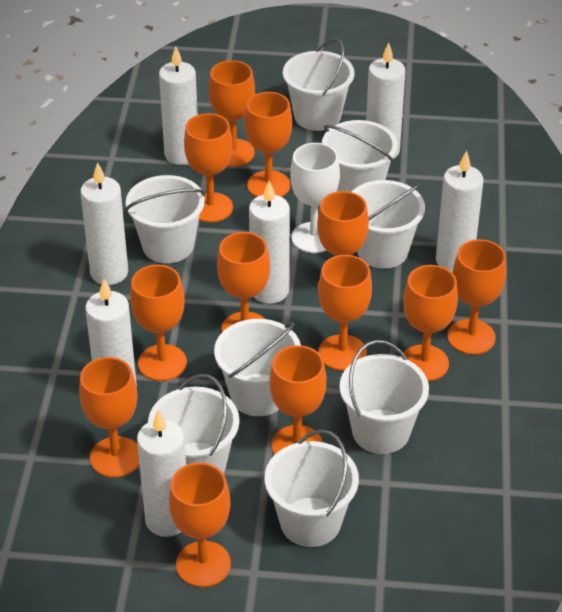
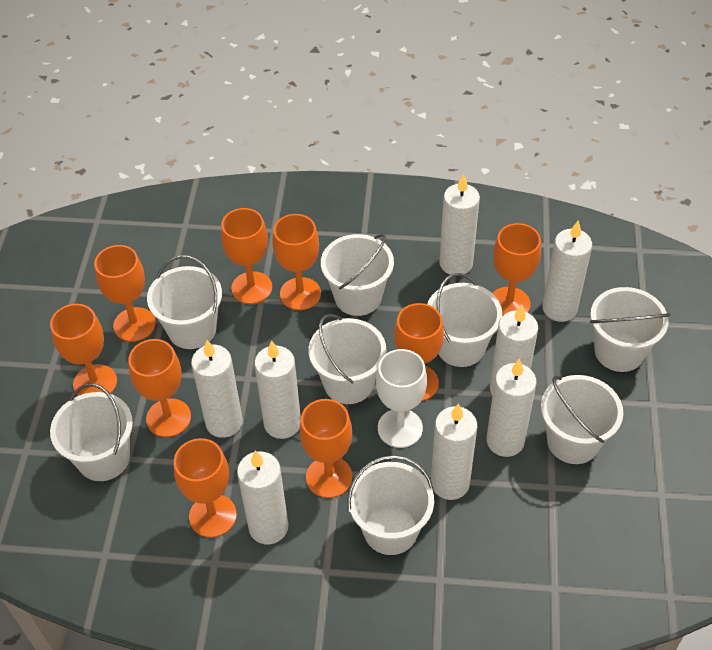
orange goblet: [79,357,139,478] [130,265,187,381] [169,462,231,587] [184,113,233,222] [209,60,255,167] [217,232,270,332] [245,92,292,197] [270,345,326,455] [317,191,369,289] [318,255,372,371] [403,265,458,381] [448,239,506,355] = 12 -> [50,304,117,396] [94,245,156,342] [128,339,191,437] [174,438,237,538] [221,208,272,304] [273,214,321,310] [299,399,352,498] [394,303,444,401] [492,223,541,316] = 9
white candle: [80,162,128,285] [85,279,137,387] [137,410,186,537] [159,46,198,165] [249,181,290,304] [366,42,405,159] [436,150,483,273] = 7 -> [191,340,243,438] [237,450,288,544] [254,341,301,439] [431,404,477,500] [439,174,480,275] [487,359,536,457] [490,305,538,395] [543,220,592,322] = 8

